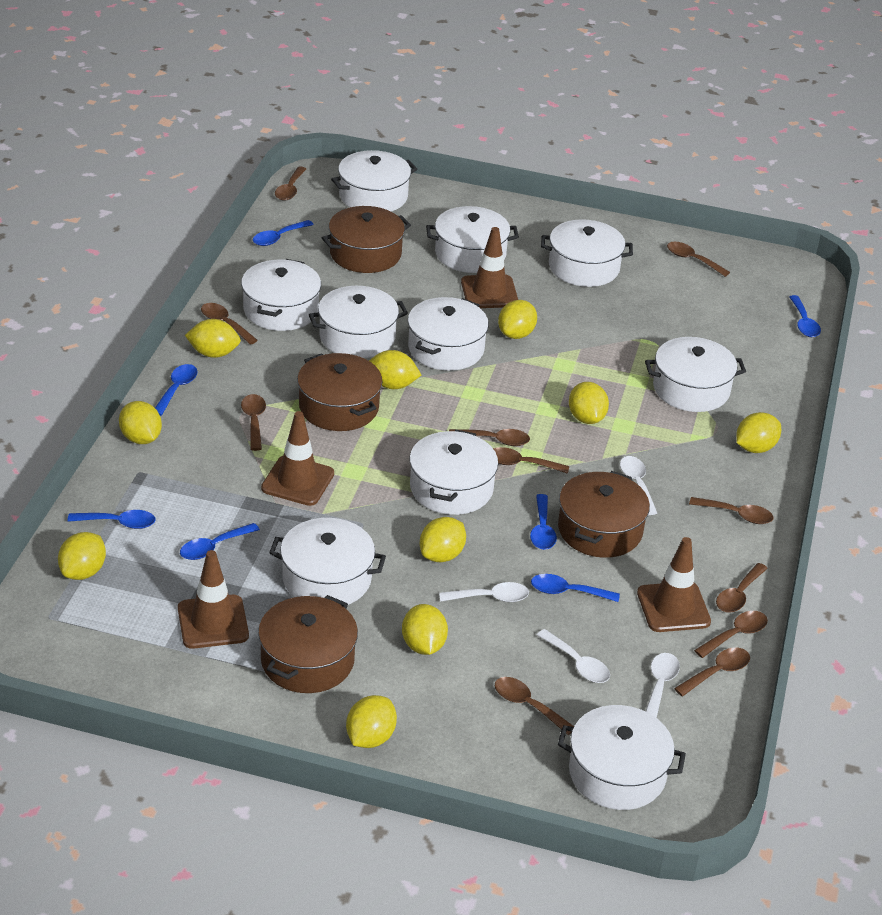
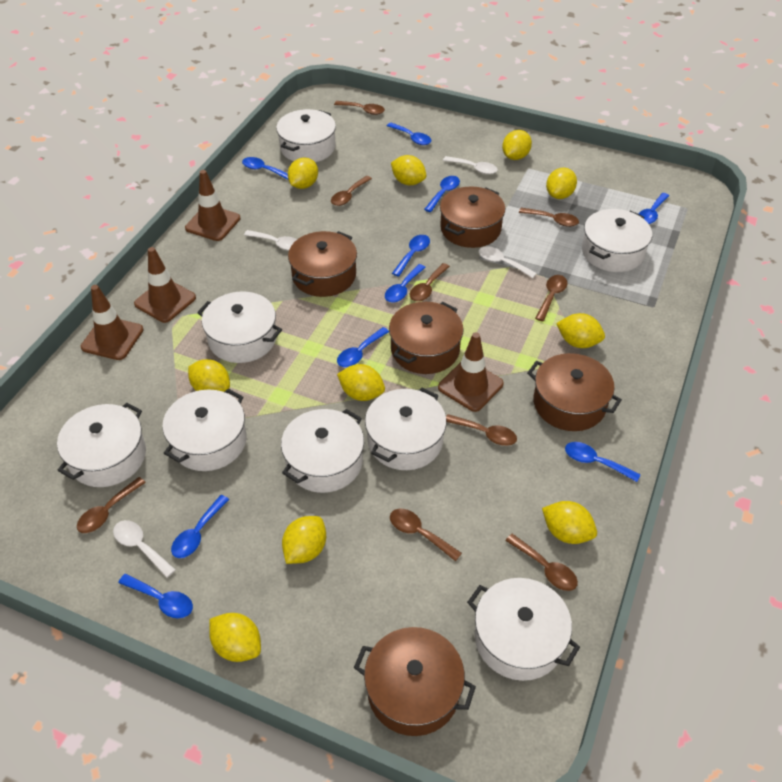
blue spoon: [67,510,156,529] [155,364,197,416] [180,523,260,560] [253,220,314,246] [530,494,557,550] [531,574,620,602] [790,295,821,337] = 7 -> [118,574,193,618] [171,495,229,558] [242,157,288,180] [337,327,389,367] [385,264,426,303] [387,123,431,145] [392,235,430,277] [424,176,460,212] [565,442,641,482] [639,193,669,224] = 10
brown pot: [258,595,358,693] [297,353,382,431] [322,206,411,273] [558,471,650,558] = 4 -> [288,231,357,297] [354,627,476,736] [389,302,464,374] [440,186,505,248] [527,353,622,431] = 5
brown spoon: [201,303,258,345] [241,394,266,451] [275,166,306,201] [449,429,530,446] [493,447,569,474] [495,677,574,735] [667,242,730,277] [674,647,750,696] [689,497,773,524] [694,611,768,658] [716,563,768,613] = 11 -> [77,477,146,533] [331,176,372,206] [334,101,385,115] [390,509,462,561] [410,263,450,302] [446,414,517,446] [505,534,578,591] [519,208,579,227] [535,275,567,321] = 9
white pot: [241,259,321,331] [269,518,386,605] [309,286,408,358] [331,150,417,211] [408,297,489,371] [409,430,498,515] [426,206,519,273] [541,219,633,287] [558,705,686,810] [645,337,746,412] = 10 -> [57,403,146,487] [162,389,246,471] [197,292,282,363] [276,109,336,162] [281,409,364,493] [365,388,446,470] [467,578,580,681] [582,209,652,272] = 8

